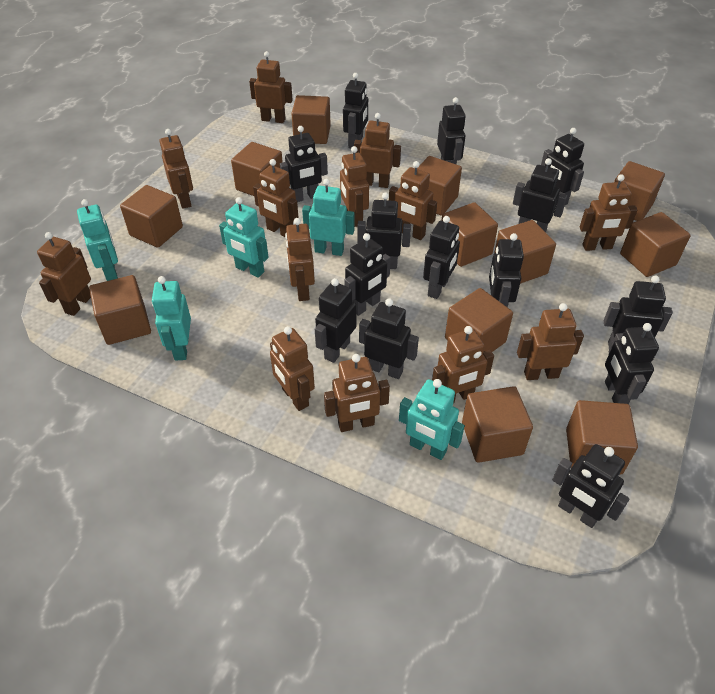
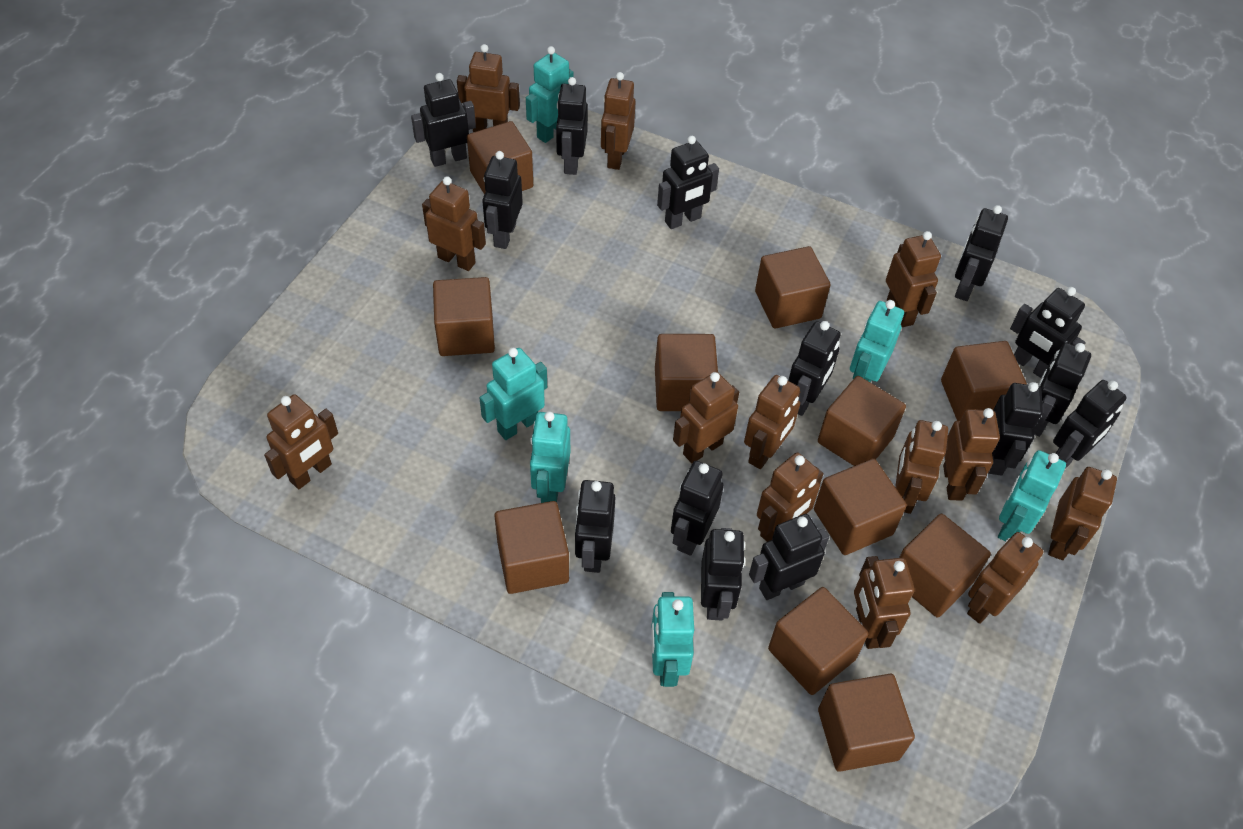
brown cube: [89,275,151,345] [120,185,183,248] [231,142,283,196] [291,95,331,144] [417,156,462,216] [441,202,498,267] [445,288,513,352] [462,386,533,463] [494,220,556,284] [566,400,638,475] [614,161,665,221] [620,212,691,277] = 12 -> [433,277,495,356] [467,121,533,195] [494,501,569,594] [655,334,718,411] [755,246,831,329] [768,587,869,695] [814,459,907,555] [818,376,906,466] [818,674,915,772] [899,514,991,618] [941,341,1027,421] = 11
turquoise robot: [77,199,118,281] [152,276,191,361] [219,197,269,278] [302,179,354,256] [399,379,465,460] = 5 -> [479,348,547,440] [526,46,574,143] [530,411,570,503] [651,592,694,687] [850,300,904,383] [998,450,1066,541] = 6

